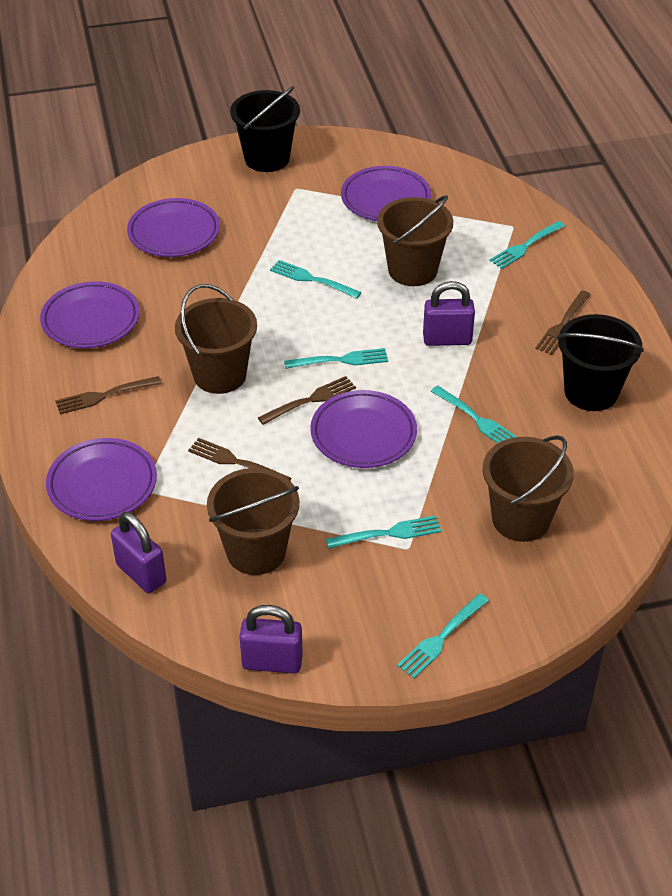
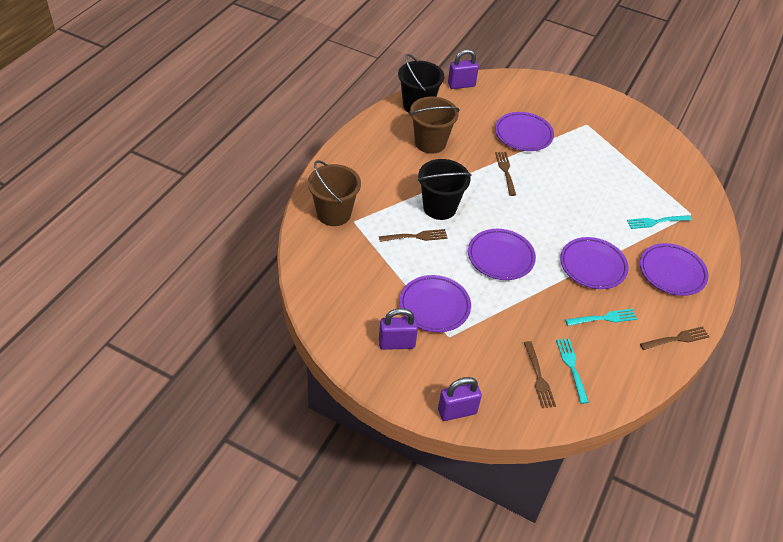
brown bucket: [175,284,257,394] [207,468,300,575] [377,195,453,286] [483,435,574,542] = 4 -> [308,160,361,226] [410,97,460,154] = 2
turquoise fork: [270,260,362,299] [284,348,388,369] [326,515,441,549] [397,593,489,678] [431,386,517,443] [489,221,565,269] = 6 -> [556,338,589,404] [565,309,637,326] [627,215,692,229] = 3

